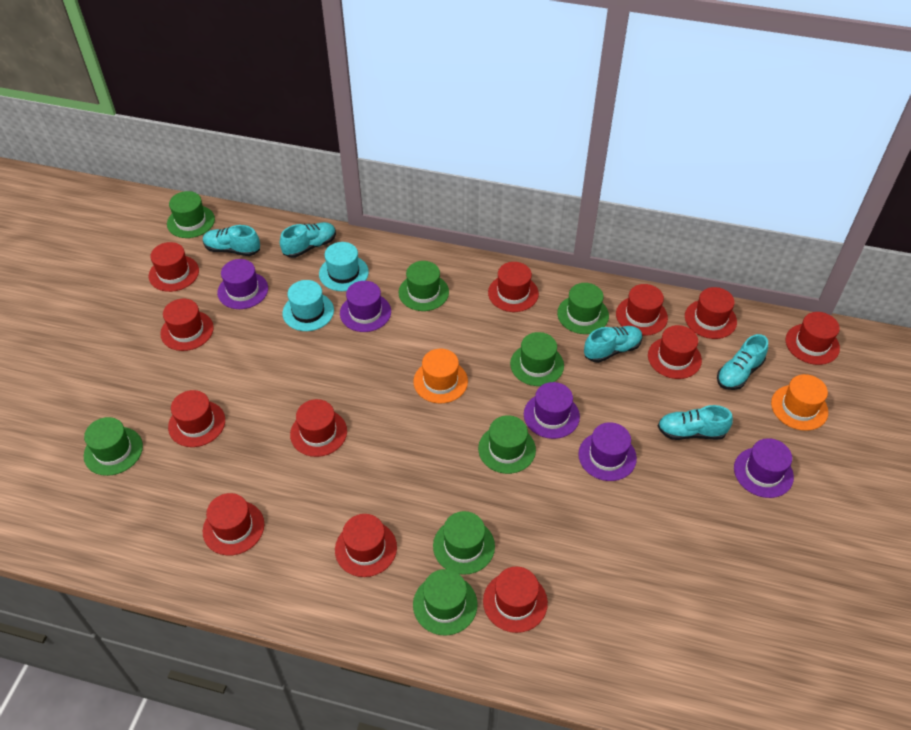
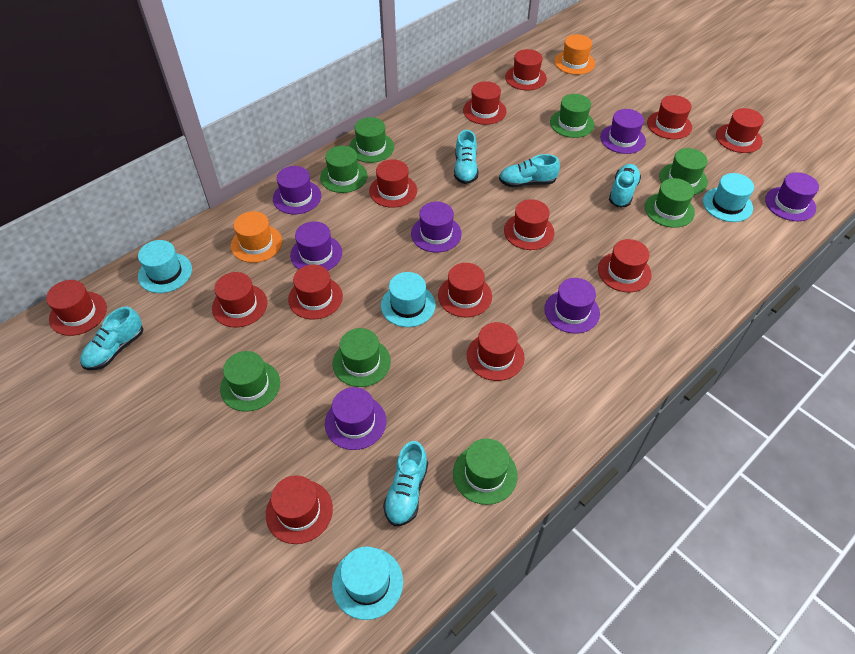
purple hat: [217,259,268,309] [340,281,391,332] [524,382,580,439] [578,422,637,481] [734,438,794,498] = 5 -> [273,166,321,214] [290,221,342,270] [325,387,386,450] [411,202,462,252] [544,278,600,334] [600,109,646,154] [765,172,819,221] = 7
red hat: [149,242,199,292] [160,299,214,351] [168,390,225,447] [203,493,264,555] [290,399,347,457] [335,514,397,577] [483,566,548,633] [488,262,539,312] [616,284,668,336] [648,325,702,379] [685,287,737,339] [786,312,840,365] = 12 -> [46,280,107,336] [212,272,267,327] [266,475,333,544] [288,265,343,319] [369,159,417,208] [438,263,492,318] [463,81,506,125] [467,322,525,381] [504,199,555,250] [505,49,547,91] [598,239,652,292] [647,95,692,139] [716,108,764,153] = 13
turquoise hat: [282,280,334,331] [319,242,369,291] = 2 -> [138,240,192,293] [332,546,403,620] [381,272,436,327] [703,173,754,222] = 4

